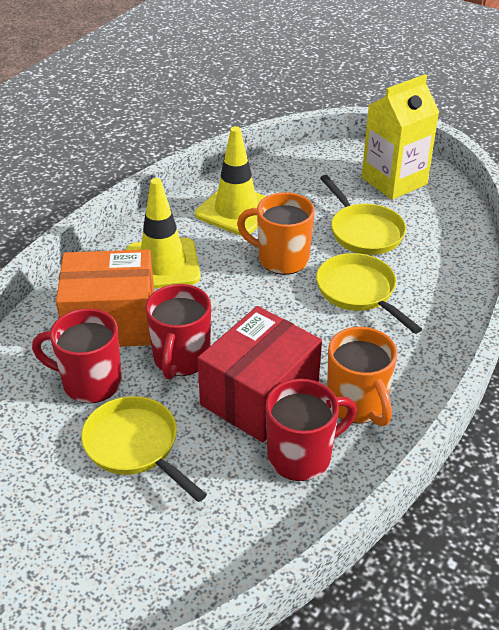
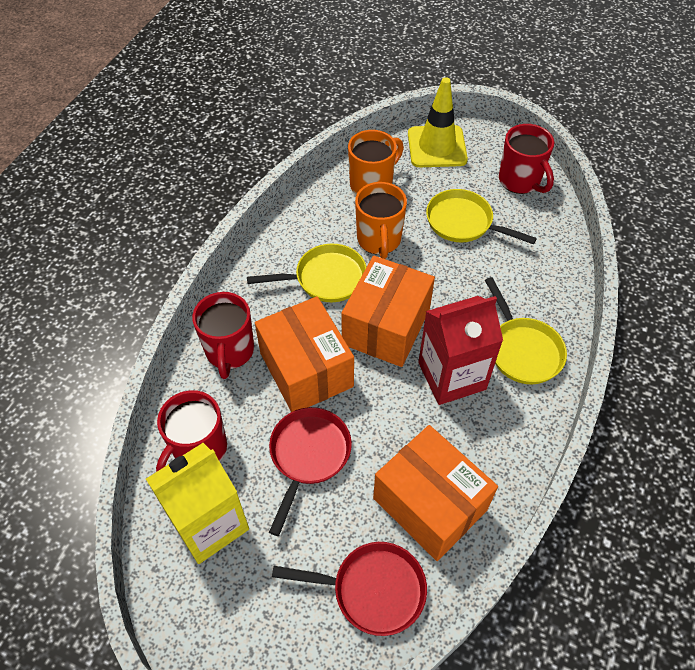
orange box: [56,249,154,347] = 1 -> [255,296,354,412] [341,256,435,367] [373,425,498,561] = 3
red box: [197,306,322,443] = 1 -> none = 0
red carton: none = 0 -> [418,296,503,405] = 1
red pan: none = 0 -> [269,407,352,536] [272,542,427,636] = 2
yellow traffic cone: [126,178,201,289] [195,126,266,236] = 2 -> [408,77,468,167] = 1

